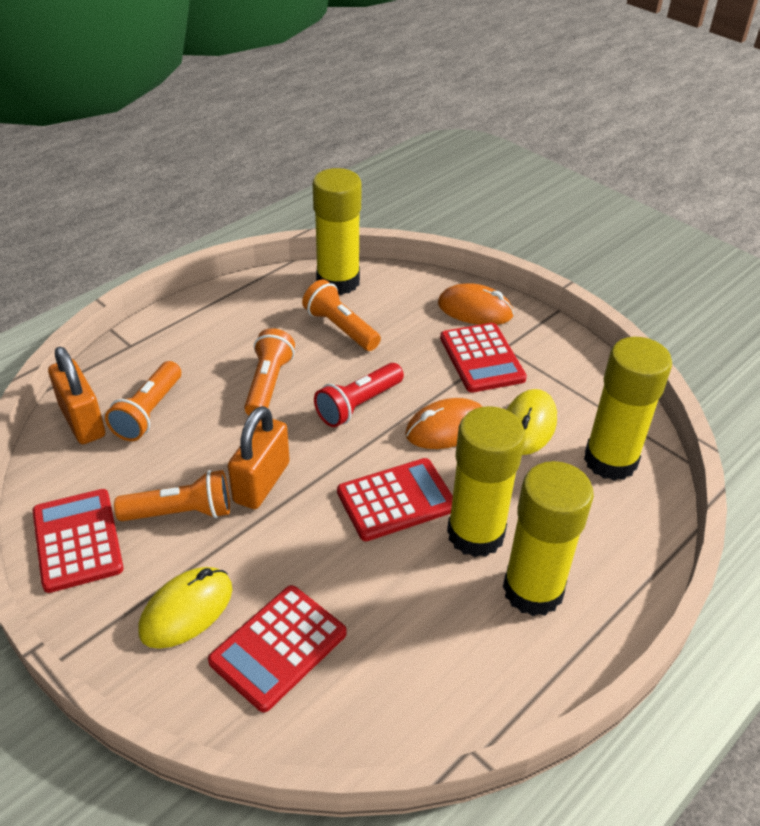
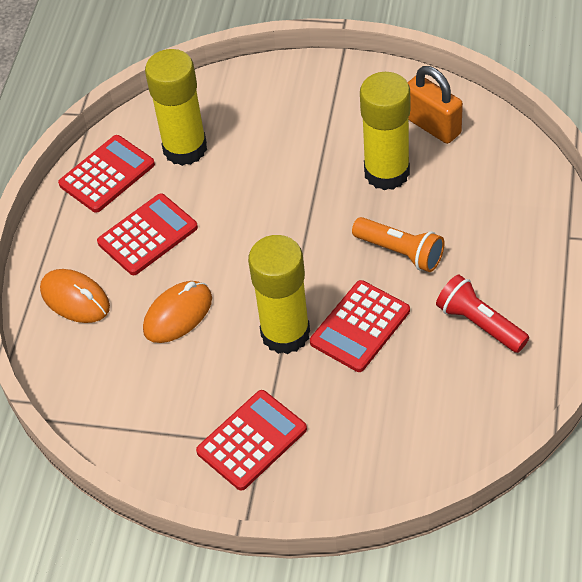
orange flashlight: [105,361,181,441] [114,470,230,521] [244,328,295,415] [302,279,381,351] = 4 -> [352,217,445,272] = 1
orange padlock: [48,347,105,444] [228,406,290,509] = 2 -> [408,66,463,144] = 1
yellow glue stick: [313,168,362,295] [447,406,525,557] [503,461,594,616] [584,337,672,481] = 4 -> [145,49,207,166] [248,235,310,354] [360,72,410,190] = 3
yellow mouse: [138,567,232,649] [506,389,557,455] = 2 -> none = 0

